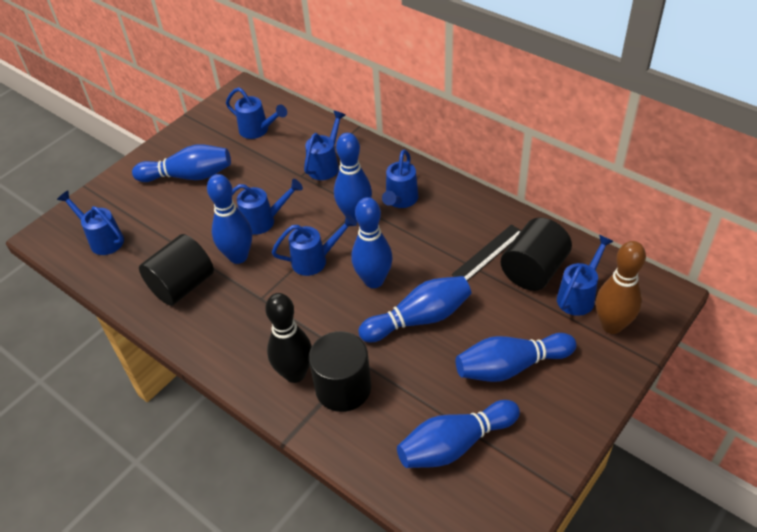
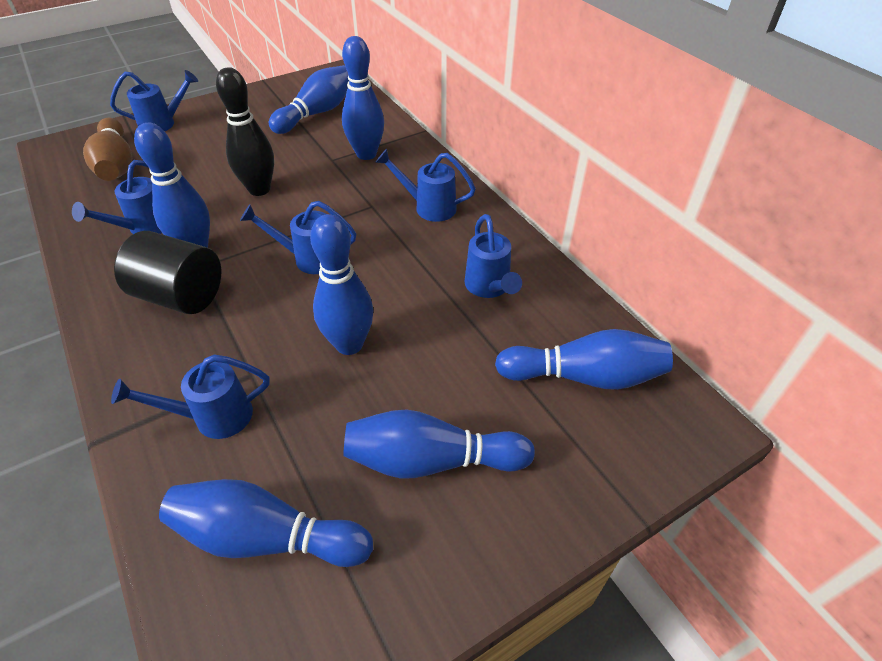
black cylinder: [139,234,214,306] [309,331,371,412] [500,217,572,291] = 3 -> [114,231,221,314] = 1
black ruler: [452,224,521,281] = 1 -> none = 0
blue watering can: [57,190,124,255] [226,87,287,139] [232,179,303,235] [272,214,357,276] [304,111,346,180] [382,149,419,208] [557,235,614,316] = 7 -> [72,160,162,234] [110,70,198,131] [111,354,270,439] [240,201,356,274] [375,149,476,222] [464,214,522,298] = 6

